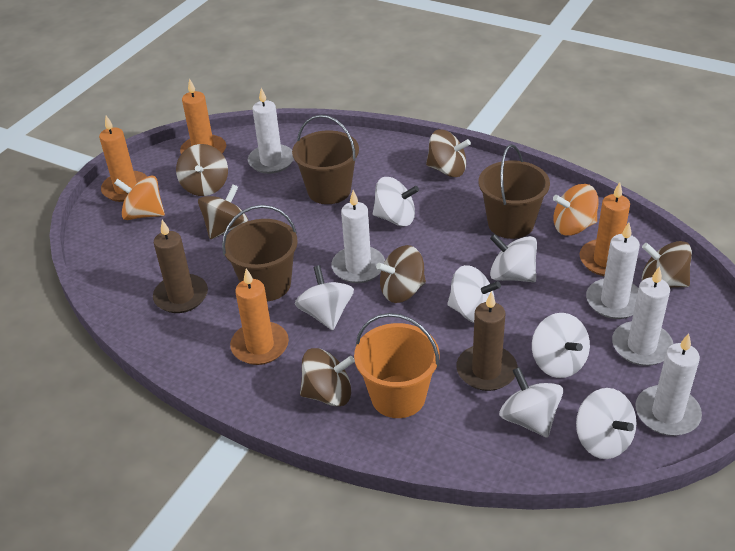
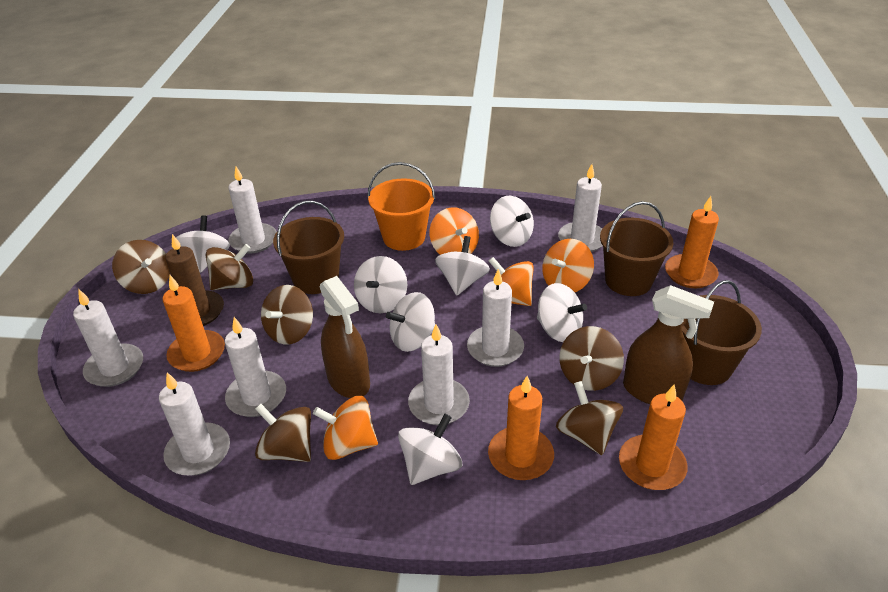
brown candle: [153,220,208,313] [456,291,518,391] = 2 -> [165,234,224,326] = 1
brown spray bottle: none = 0 -> [320,276,370,398] [623,285,714,404] = 2
orange spinning top: [114,175,165,220] [553,184,599,236] = 2 -> [313,396,378,460] [430,207,479,255] [489,257,534,306] [542,239,594,292] = 4
white candle: [248,88,294,174] [332,190,385,283] [586,222,640,319] [612,266,674,366] [635,333,702,436] = 5 -> [73,289,143,387] [159,372,230,476] [225,317,286,417] [228,166,277,254] [408,325,470,425] [467,269,524,367] [558,164,603,252] = 7

